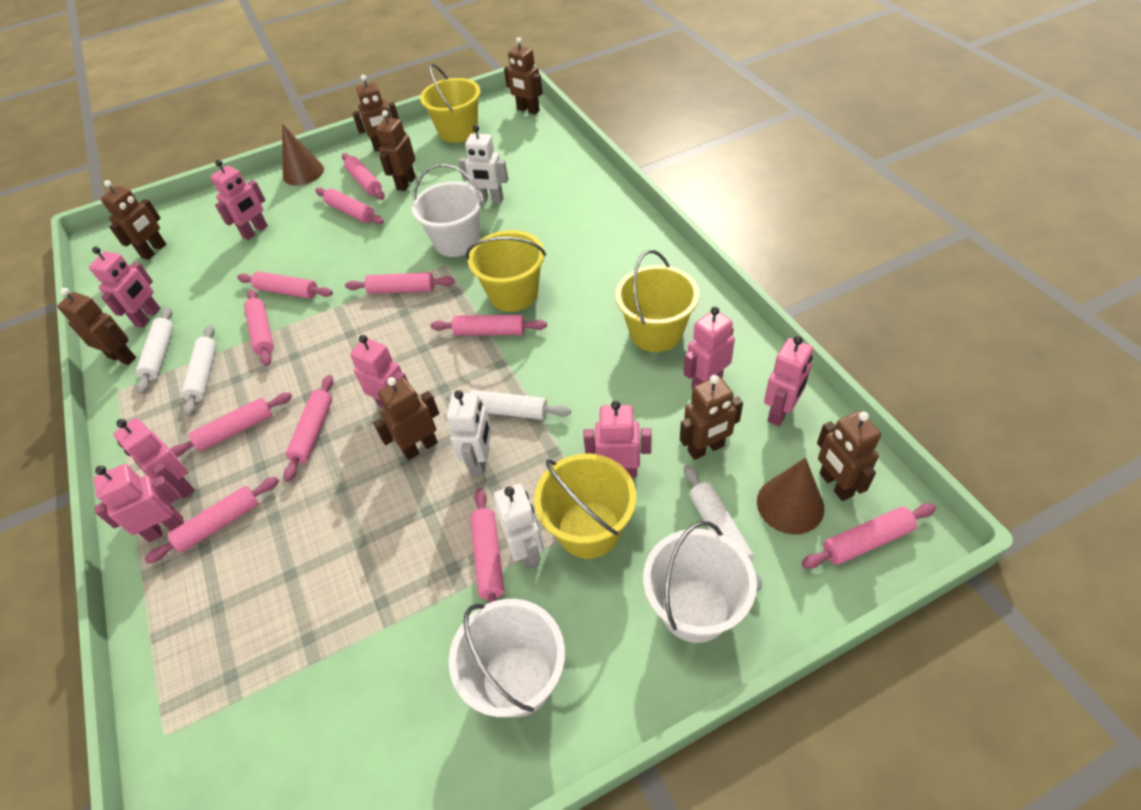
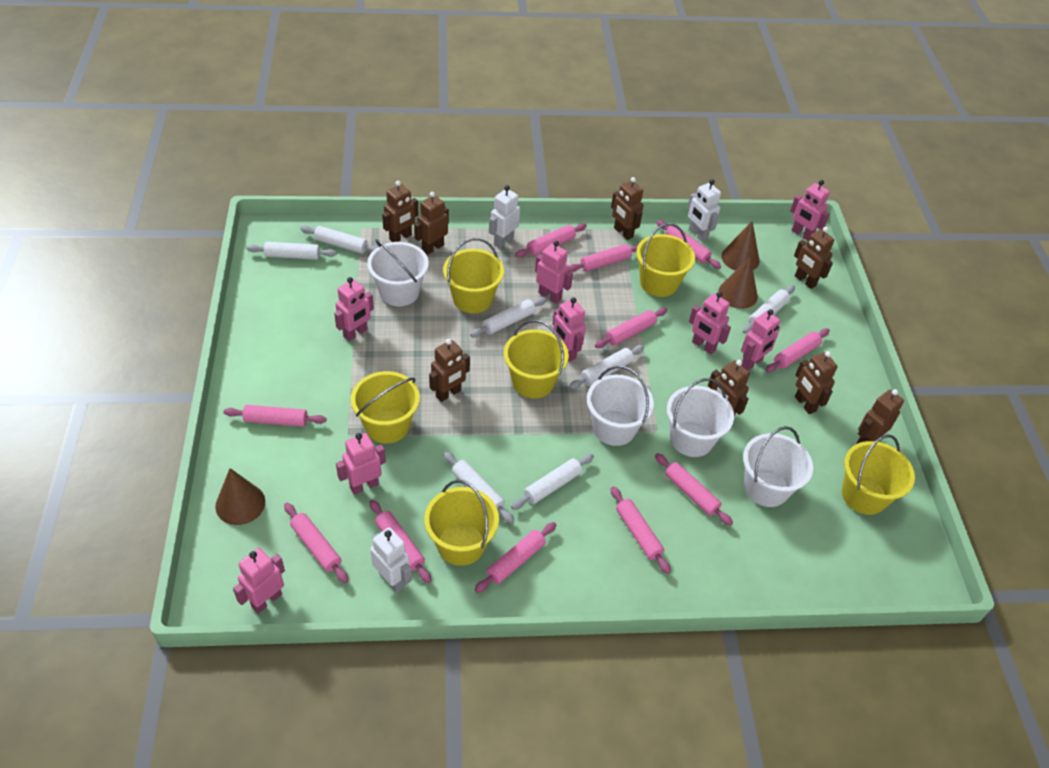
brown cone: [282,124,324,186] [757,458,824,534] = 2 -> [215,468,265,525] [718,257,758,309] [721,221,760,271] = 3
white bucket: [412,164,483,257] [448,599,565,717] [643,521,757,643] = 3 -> [367,239,429,306] [587,366,654,446] [667,378,734,457] [743,426,813,507] = 4
white rolling pin: [136,307,174,394] [181,325,217,417] [446,390,571,420] [684,465,762,591] = 4 -> [247,242,337,260] [300,226,377,254] [443,451,514,524] [470,297,547,337] [511,454,594,510] [569,345,645,389] [743,285,795,334] = 7
yellow bucket: [420,64,480,143] [466,230,546,312] [534,454,636,559] [616,250,699,352] = 4 -> [351,371,420,444] [424,480,499,566] [443,238,504,313] [504,320,569,398] [636,223,695,297] [842,434,915,515] = 6

